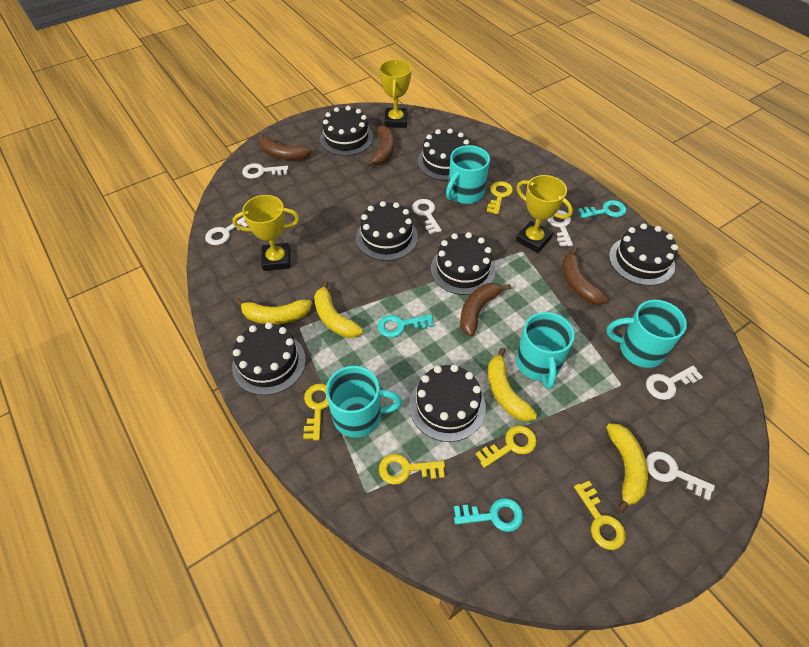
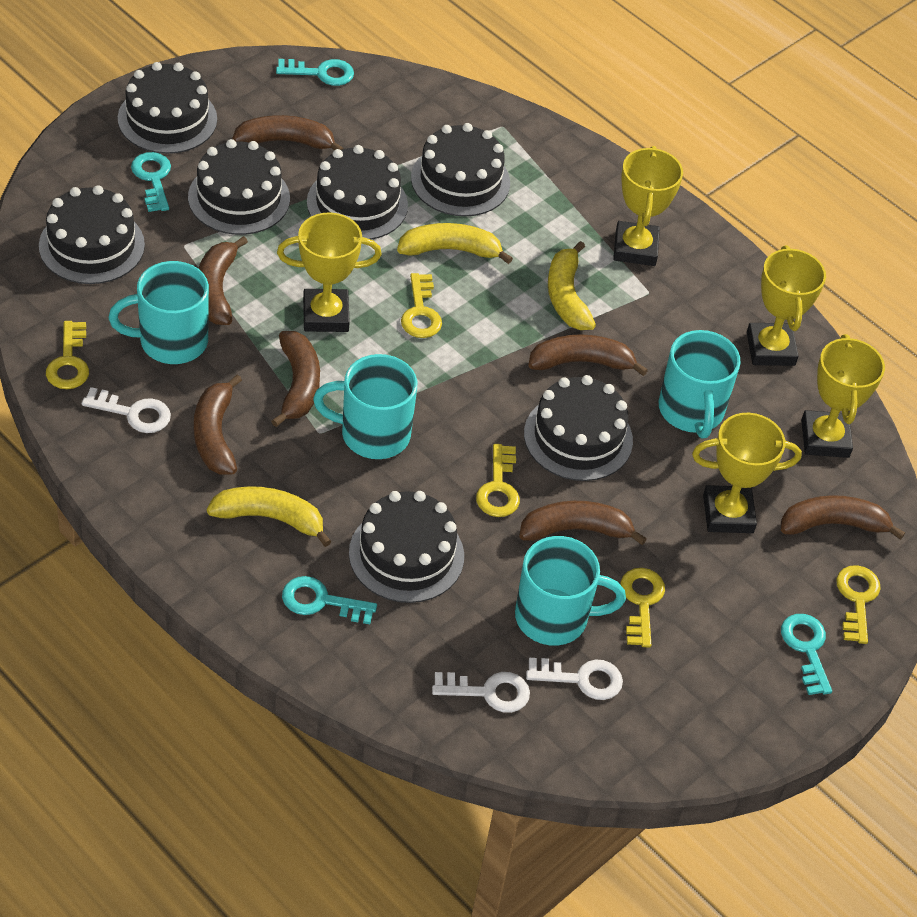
brown banana: [259,133,312,160] [366,125,395,167] [460,283,511,336] [562,247,608,305] = 4 -> [194,375,242,474] [198,236,248,325] [232,115,344,150] [271,331,320,427] [519,501,647,545] [528,334,648,376] [781,495,905,540] = 7
turquoise key: [378,314,434,338] [454,498,523,532] [578,200,626,219] = 3 -> [131,152,171,212] [276,59,354,86] [282,576,377,624] [781,614,832,695] = 4
white key: [205,217,248,245] [242,163,288,179] [412,199,442,234] [547,210,573,247] [646,365,703,400] [646,451,715,500] = 6 -> [82,387,171,433] [432,672,530,713] [526,658,623,700] = 3
yellow banana: [235,298,312,324] [314,280,363,338] [488,348,537,422] [606,423,648,513] = 4 -> [207,486,332,547] [397,223,513,264] [548,241,596,330] = 3
yellow trophy: [233,195,299,271] [379,59,412,128] [516,175,573,253] = 3 -> [277,212,382,332] [613,146,683,266] [692,413,802,533] [747,245,826,366] [801,334,885,458] = 5

